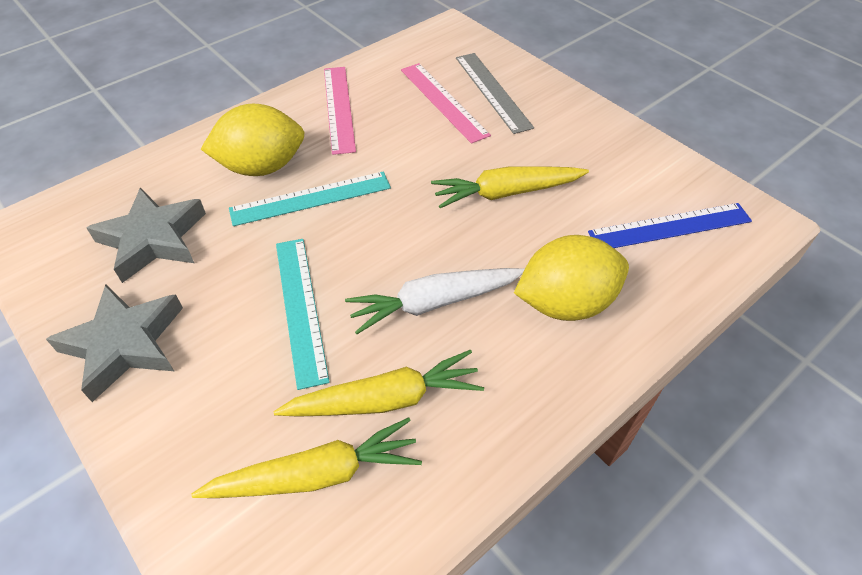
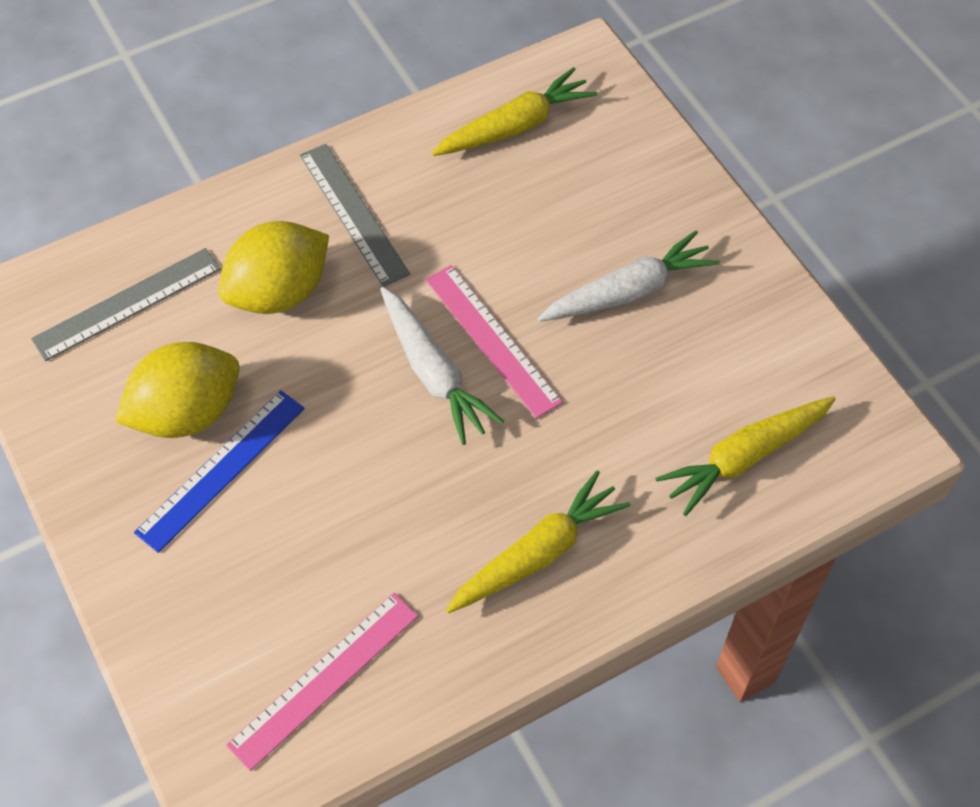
grey ruler: [456,53,534,134] = 1 -> [31,248,221,361] [300,144,410,287] = 2
grey star: [46,284,183,402] [87,188,206,283] = 2 -> none = 0
turquoise ruler: [229,171,391,226] [276,239,330,390] = 2 -> none = 0
white carrot: [345,268,525,334] = 1 -> [380,287,504,445] [537,231,720,322] = 2

